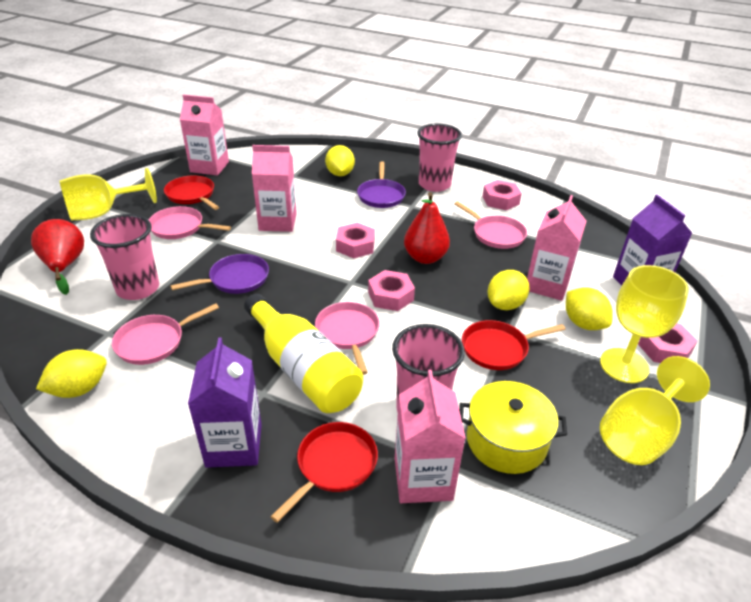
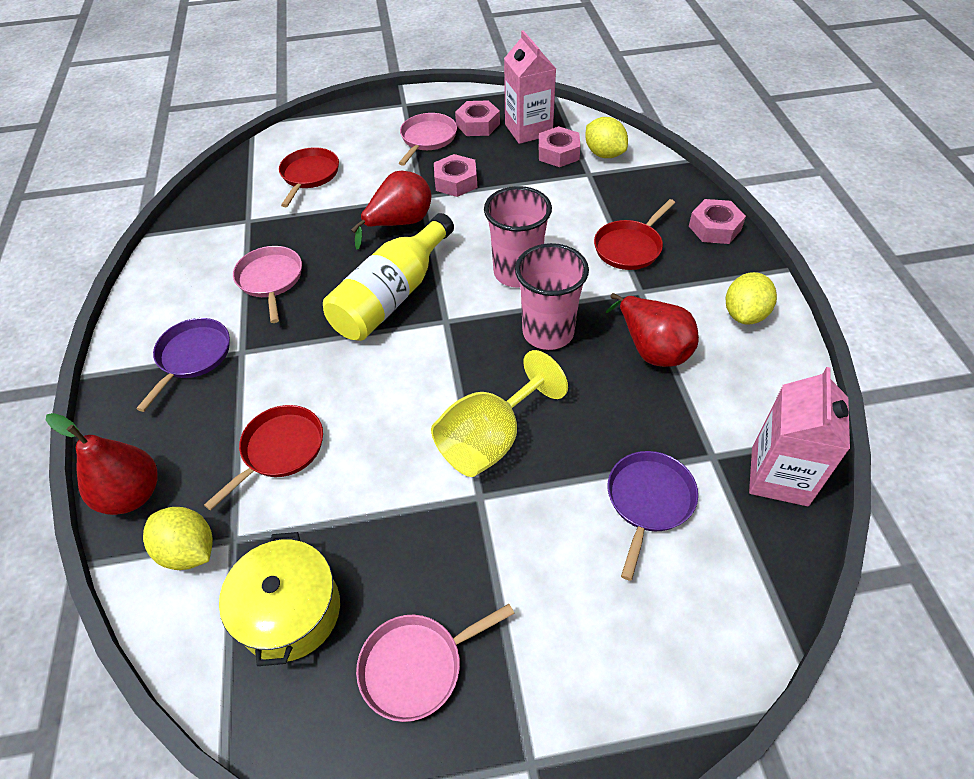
pink carton: [180,94,229,176] [252,145,297,232] [395,370,466,503] [527,195,587,301] = 4 -> [504,30,556,144] [749,367,850,506] = 2
pink cup: [90,214,159,300] [392,324,465,412] [417,123,462,192] = 3 -> [484,186,552,288] [515,243,589,350] = 2
pink pan: [112,303,219,365] [149,206,231,239] [315,302,380,375] [454,201,527,249] = 4 -> [233,246,302,323] [356,604,515,722] [399,113,457,166] = 3
purple carton: [188,337,262,468] [613,195,692,285] = 2 -> none = 0
red pear: [31,219,84,295] [404,192,450,264] = 2 -> [46,413,158,515] [351,171,431,250] [606,293,699,367] = 3
yellow goblet: [59,168,157,220] [600,265,689,383] [600,356,710,465] = 3 -> [431,350,568,477] = 1
yellow lemon: [36,349,107,398] [325,145,355,176] [487,270,529,310] [566,287,613,330] = 4 -> [143,507,213,570] [585,117,628,158] [726,272,777,324] = 3

